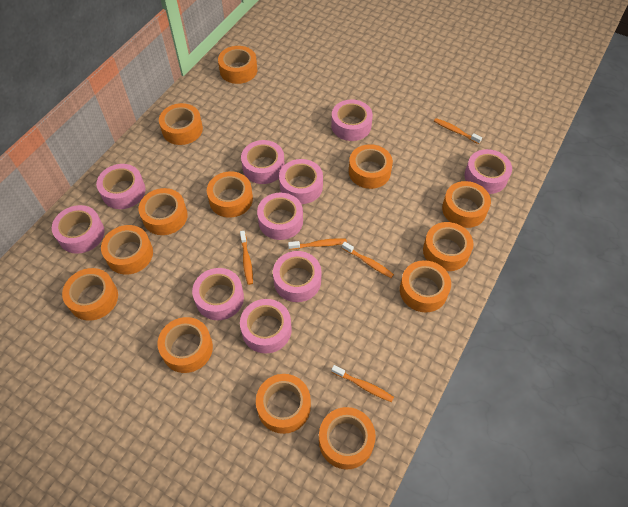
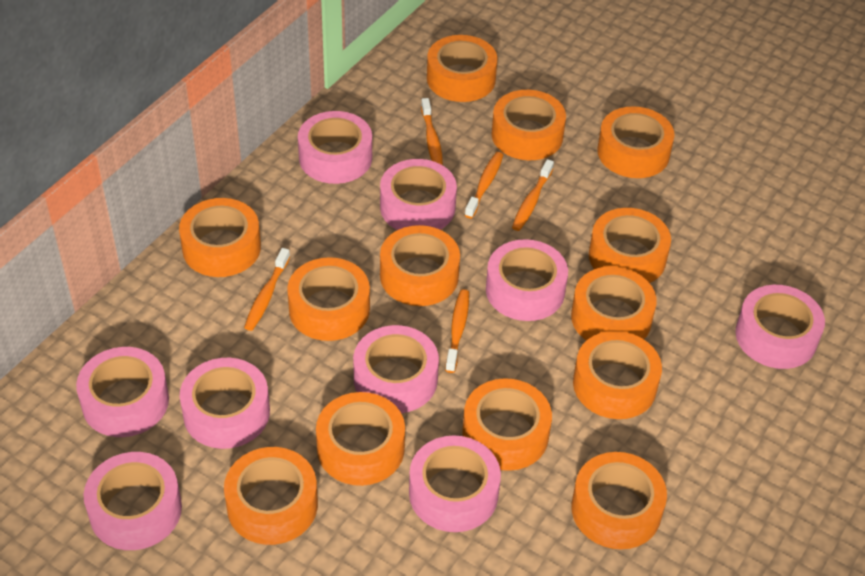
pink tape: [52,205,104,254] [96,164,146,209] [192,268,244,320] [240,299,292,353] [241,140,285,184] [257,193,303,240] [273,251,321,302] [279,159,323,204] [331,100,373,141] [465,149,512,194] = 10 -> [76,347,169,437] [84,452,182,550] [180,358,270,449] [298,111,372,184] [353,325,439,413] [380,159,457,230] [409,435,501,532] [486,239,568,321] [735,285,825,369] = 9

